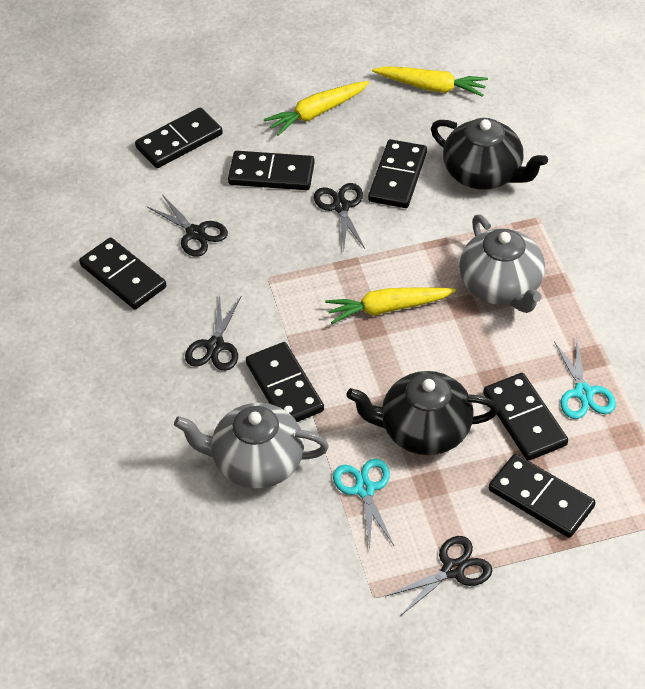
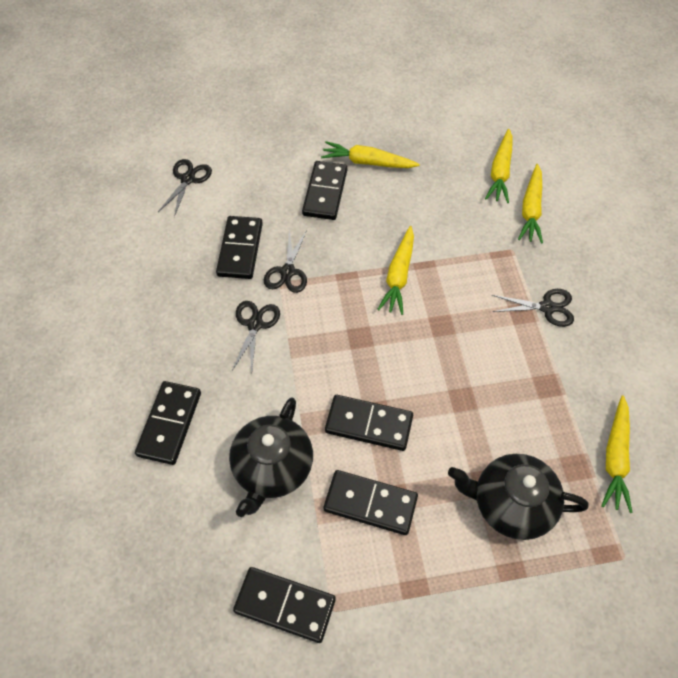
black domino: [79,238,166,309] [135,107,223,168] [228,151,315,190] [246,342,324,422] [368,139,427,208] [483,373,568,461] [489,454,596,538] = 7 -> [135,381,201,465] [216,216,263,279] [233,567,336,643] [302,161,347,220] [324,470,418,535] [325,395,413,451] = 6
grey teapot: [174,403,329,488] [459,215,545,313] = 2 -> none = 0
turquoise scissors: [333,459,394,550] [554,339,616,419] = 2 -> none = 0
yellow carrot: [264,81,369,136] [325,288,456,324] [372,66,488,97] = 3 -> [321,141,420,168] [377,226,414,315] [485,129,513,203] [518,164,543,244] [601,395,633,513] = 5

